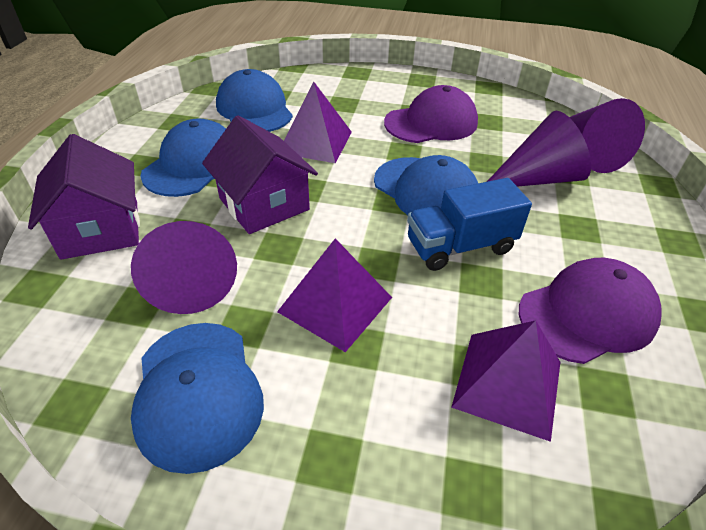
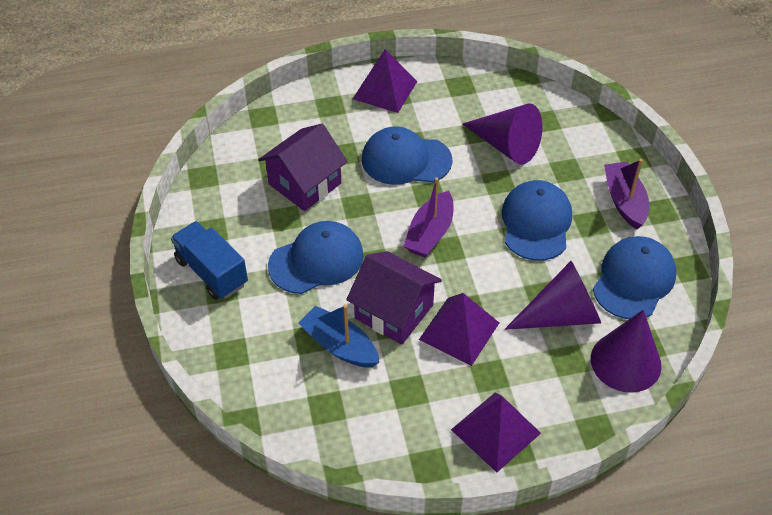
blue boat: none = 0 -> [298,305,379,368] = 1
purple boat: none = 0 -> [403,177,453,257] [604,159,649,230] = 2
purple cap: [384,85,478,143] [519,258,662,364] = 2 -> none = 0

